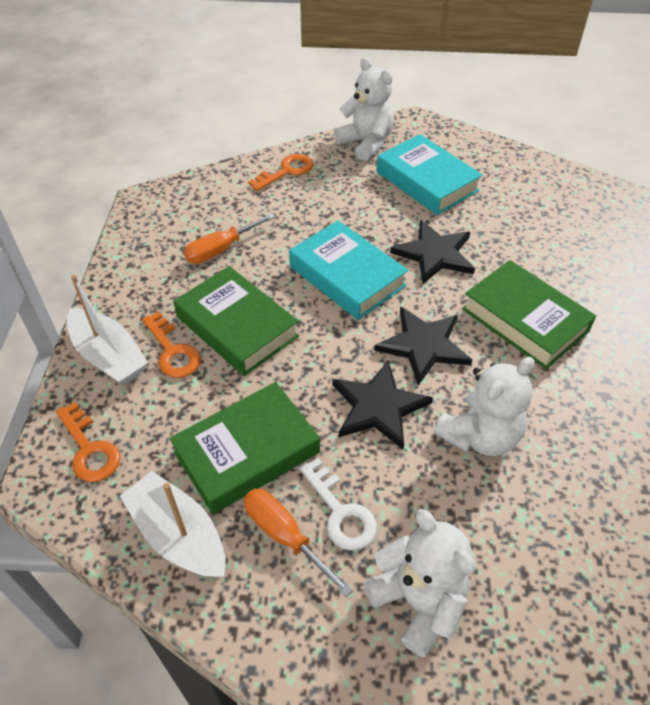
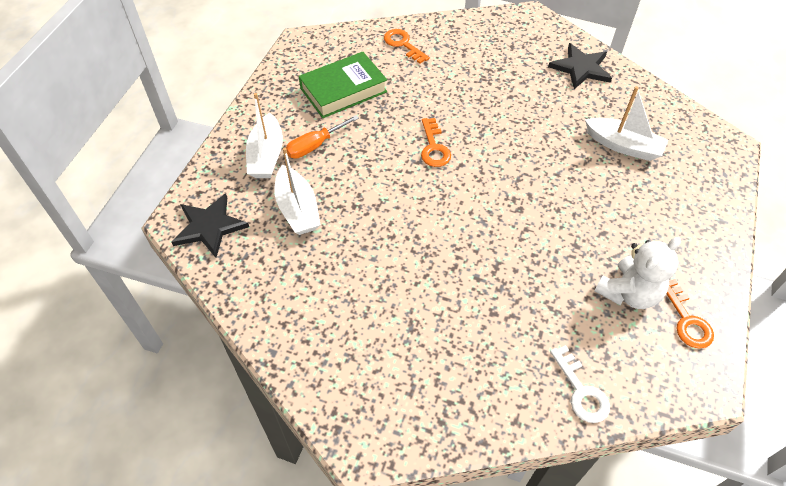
black star: [332,360,433,450] [374,306,472,386] [390,220,475,284] = 3 -> [171,193,249,258] [548,43,612,89] = 2
green book: [169,382,320,514] [173,266,299,376] [462,260,596,369] = 3 -> [299,52,387,118] = 1
orange screwdriver: [184,213,275,264] [244,489,353,597] = 2 -> [286,115,359,159] = 1
turquoise book: [289,220,408,320] [377,134,483,215] = 2 -> none = 0
white boat: [67,275,148,385] [120,471,225,577] = 2 -> [246,93,283,178] [274,147,321,235] [585,86,668,161] = 3
white teddy bear: [334,58,394,161] [364,509,476,657] [433,357,535,456] = 3 -> [595,237,681,309] = 1

